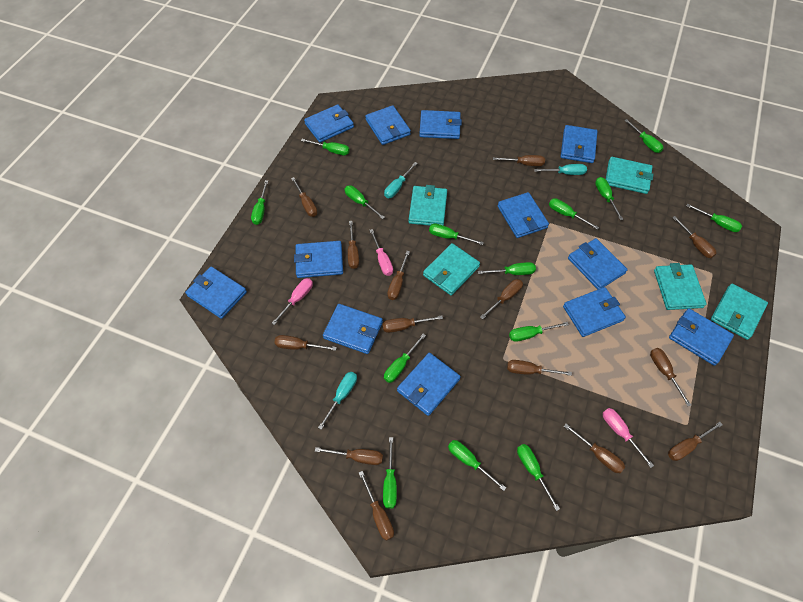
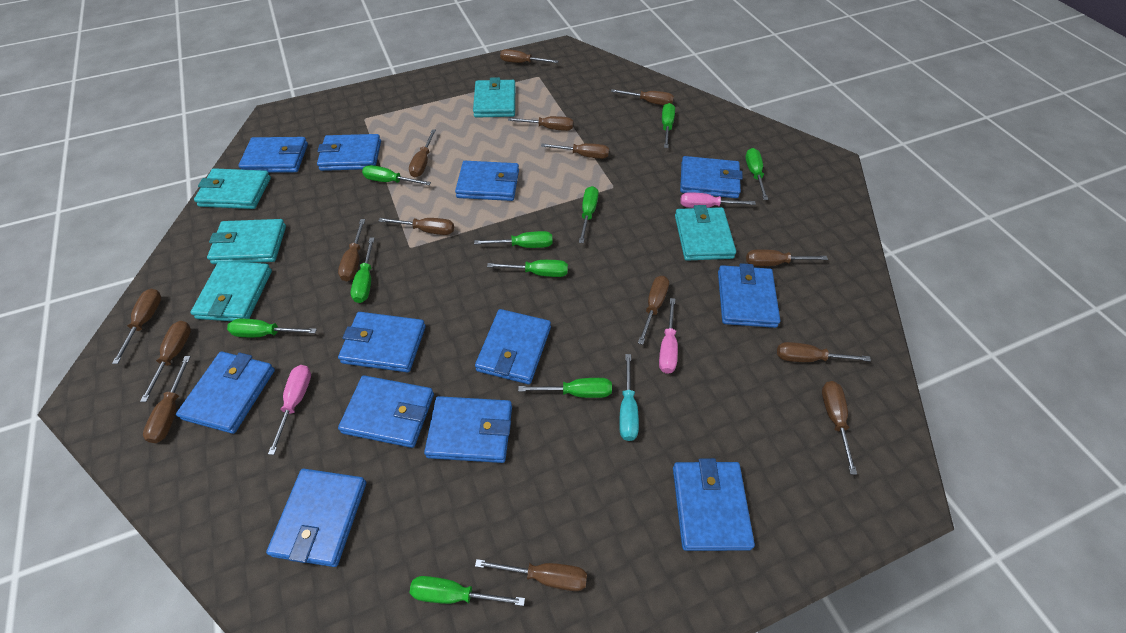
brown screwdriver: [274,335,337,351] [291,177,317,217] [315,447,383,465] [348,221,359,269] [359,471,394,541] [382,315,443,333] [387,251,410,300] [480,279,523,319] [493,155,545,166] [507,360,572,376] [564,424,625,473] [650,348,691,406] [668,422,723,461] [672,216,717,258] = 14 -> [112,289,161,364] [140,321,191,402] [143,356,191,443] [338,219,365,281] [379,218,454,235] [409,129,436,177] [475,559,587,591] [500,49,558,63] [508,116,573,131] [541,143,609,159] [611,89,674,105] [638,276,669,345] [746,249,828,266] [777,342,871,362] [822,381,857,475] = 15
green screwdriver: [251,180,268,225] [301,139,350,155] [344,185,385,219] [383,437,397,509] [384,334,426,383] [429,223,484,245] [448,440,506,491] [478,262,536,275] [509,322,569,342] [517,444,560,511] [549,198,599,230] [595,177,623,220] [624,119,663,153] [686,204,742,232] = 14 -> [227,319,317,337] [351,238,374,303] [362,165,431,185] [410,576,525,606] [474,231,553,248] [487,260,568,277] [518,378,612,398] [579,186,599,243] [662,103,675,148] [745,148,768,200] = 10
turquoise screwdriver: [318,372,357,430] [384,162,418,198] [534,164,587,175] = 3 -> [619,354,639,441] = 1

